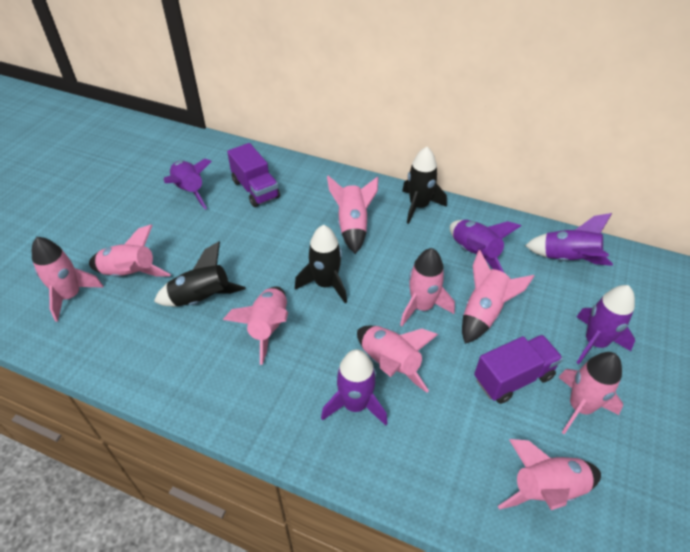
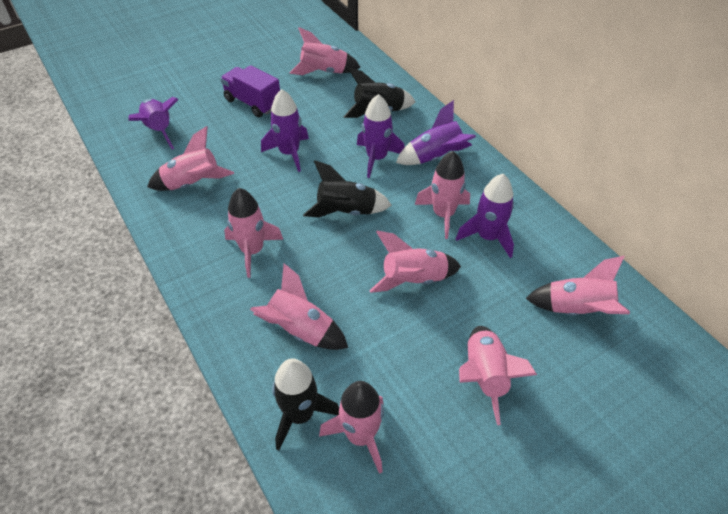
purple truck: [227,143,280,207] [474,335,563,404] = 2 -> [220,65,280,117] = 1

